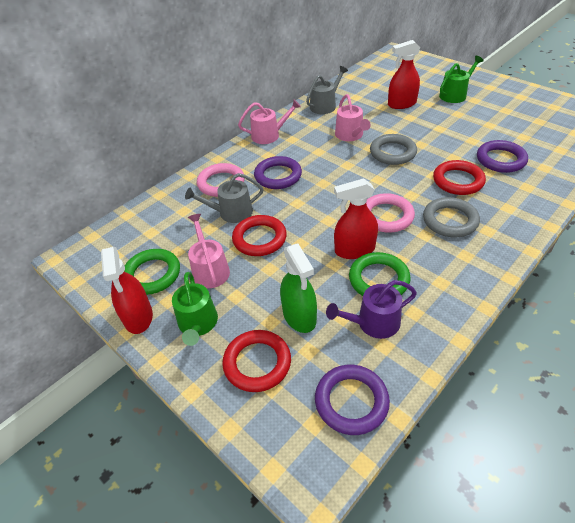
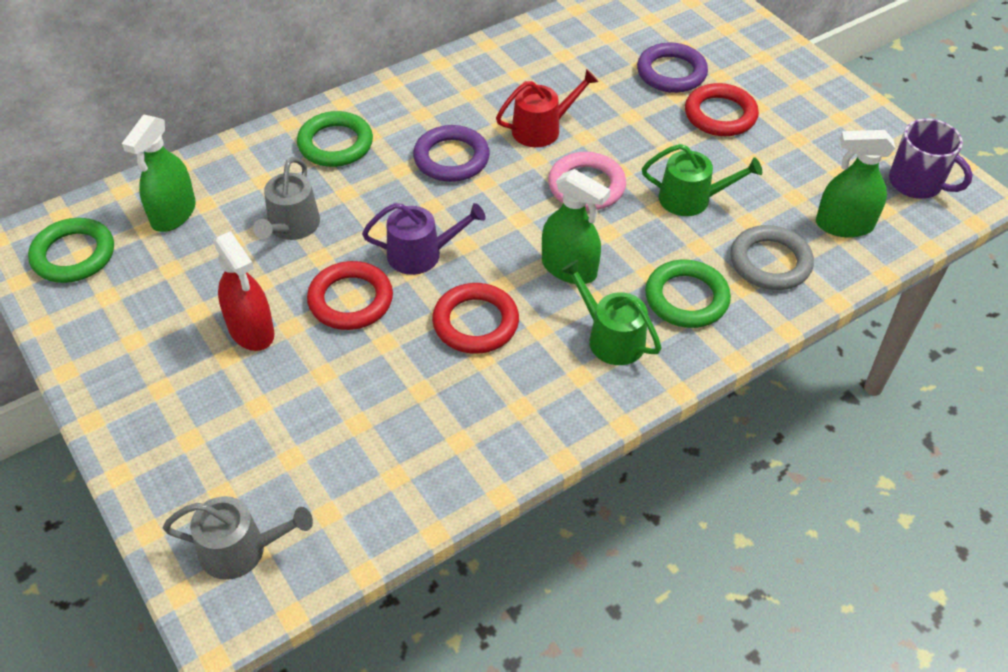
green ring: [124,249,180,295] [349,252,411,296] = 2 -> [28,218,114,283] [297,111,373,167] [645,260,731,328] = 3
green spray bottle: [280,243,317,333] = 1 -> [122,115,196,232] [542,169,610,284] [816,130,895,237] = 3
grey ring: [370,134,417,165] [423,197,480,237] = 2 -> [730,225,814,290] = 1
pink ring: [197,163,245,197] [366,193,415,233] = 2 -> [548,152,626,211] = 1
pink watering can: [188,214,230,288] [238,99,301,144] [335,94,371,141] = 3 -> none = 0
purple mug: none = 0 -> [889,118,973,199] = 1
purple ring: [254,156,302,189] [315,365,390,435] [477,140,528,173] = 3 -> [413,125,490,182] [637,42,708,93] = 2
red spray bottle: [101,247,153,334] [334,178,378,259] [388,40,420,109] = 3 -> [213,231,274,351] = 1
red watering can: none = 0 -> [496,69,599,147] = 1

